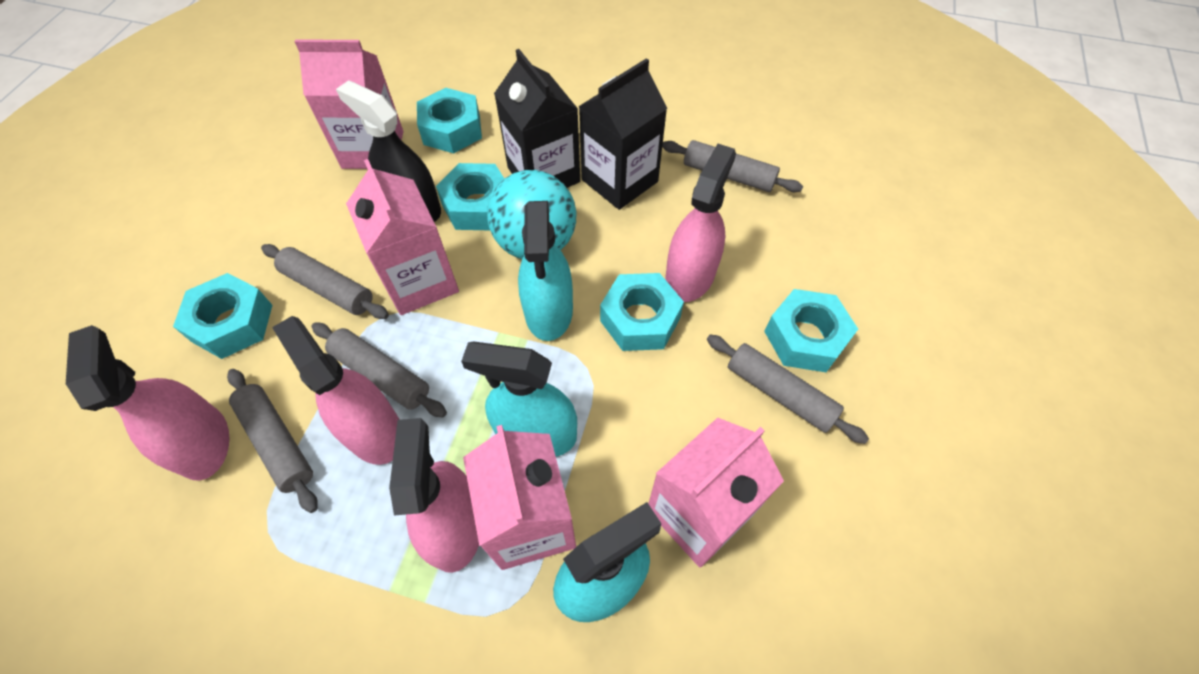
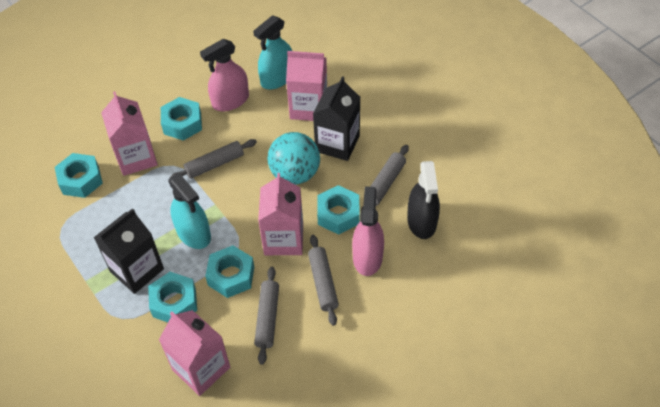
grey rolling pin: [227,369,318,513] [261,244,389,319] [312,322,447,417] [662,140,803,192] [707,335,869,444] = 5 -> [170,139,257,179] [254,267,279,365] [308,235,339,326] [361,145,409,211] = 4
pink spray bottle: [66,325,230,481] [272,316,400,465] [389,418,479,573] [665,144,736,302] = 4 -> [200,39,249,111] [352,186,384,276] = 2
turquoise spray bottle: [461,341,577,457] [518,201,573,341] [553,502,661,622] = 3 -> [168,174,211,249] [253,15,292,89] = 2

